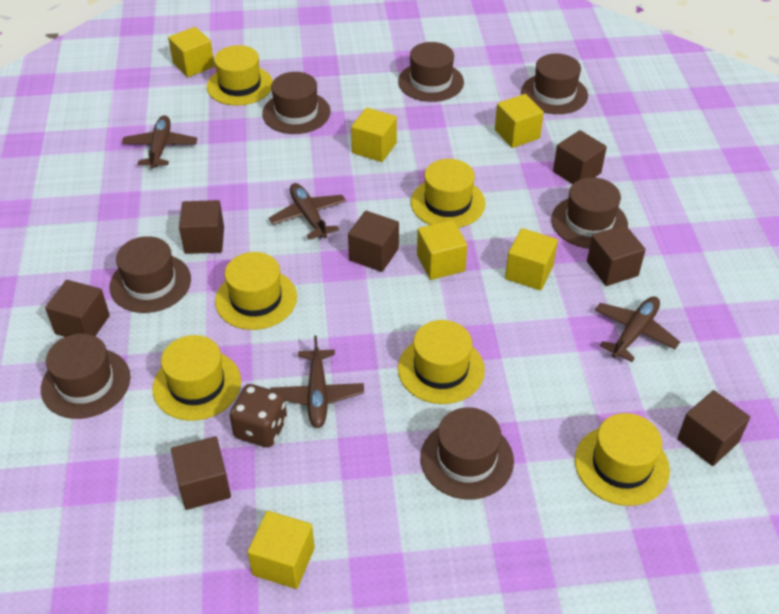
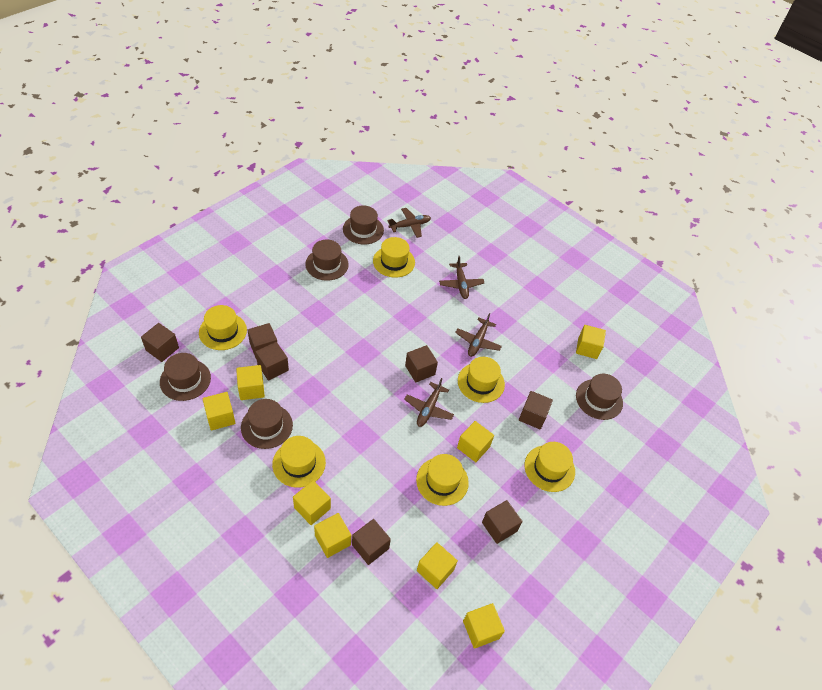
brown dice: [229,384,287,447] = 1 -> none = 0
brown hat: [41,333,130,419] [109,236,191,313] [262,72,330,134] [398,42,464,102] [420,407,514,500] [521,53,588,114] [551,177,628,248] = 7 -> [160,353,211,401] [241,399,293,449] [305,240,349,281] [343,206,384,245] [576,374,623,420] = 5
yellow cube: [168,27,215,77] [247,511,315,589] [351,108,397,162] [417,220,467,280] [495,94,544,148] [505,228,558,290] = 6 -> [203,392,235,431] [236,365,265,400] [293,480,331,525] [314,513,351,558] [417,542,458,589] [457,421,494,462] [463,603,505,649] [576,325,606,359] = 8

